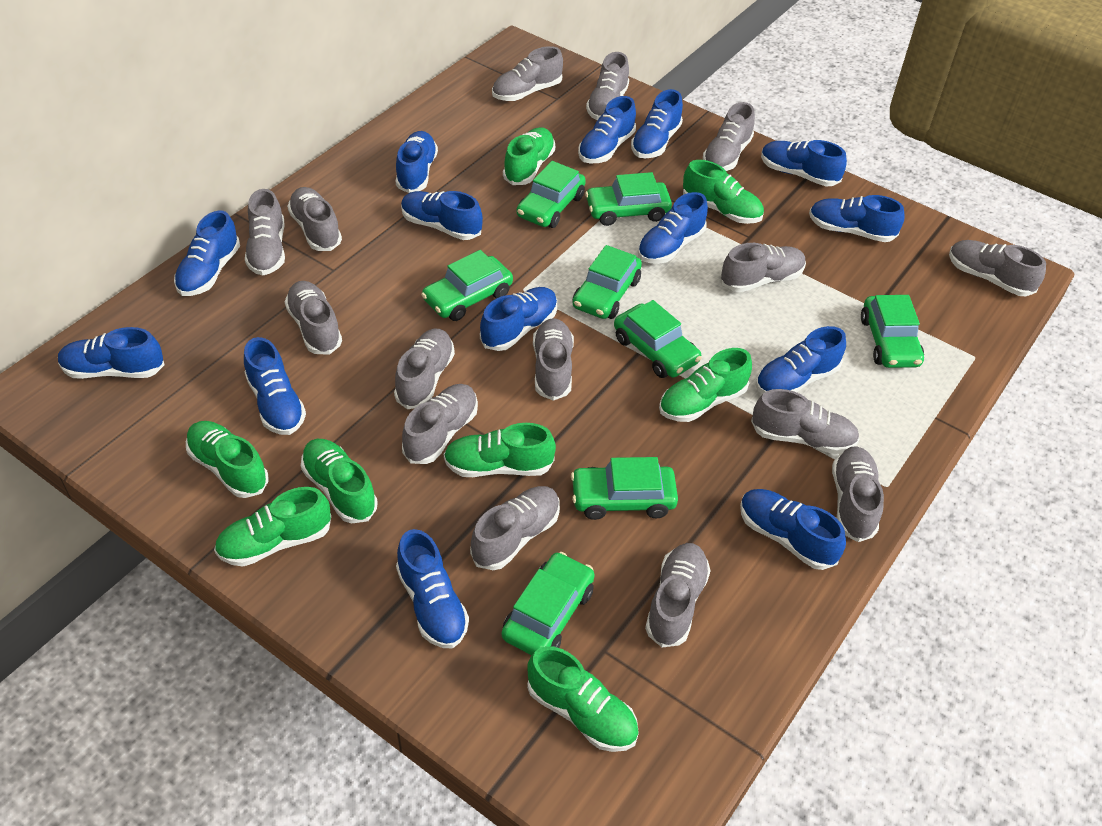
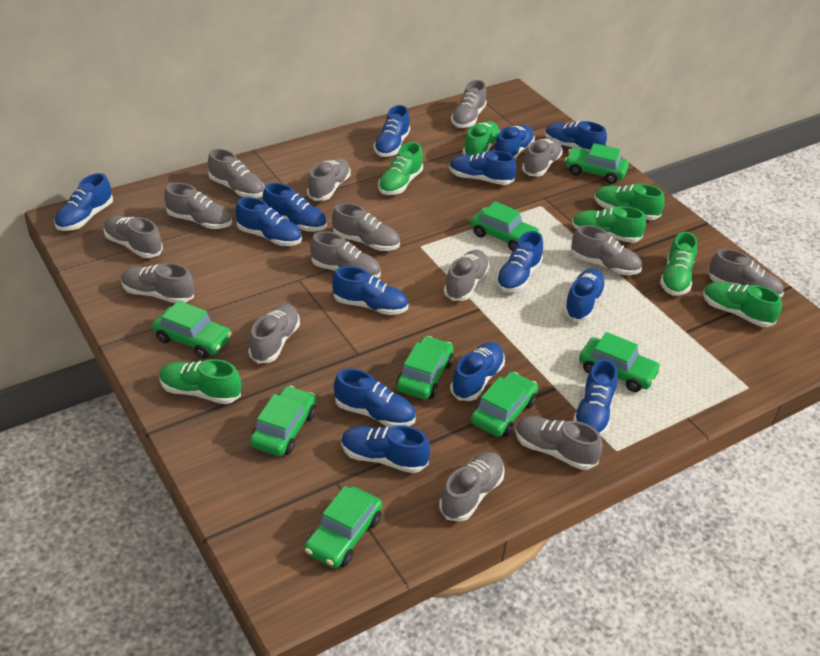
green shoe: [186,421,269,498] [214,487,331,567] [301,439,378,524] [444,423,556,477] [503,127,555,185] [527,646,639,752] [659,348,752,422] [683,160,764,224] = 8 -> [159,359,241,404] [378,142,423,195] [463,121,500,155] [572,206,646,243] [595,184,665,220] [660,232,697,296] [703,282,782,327] = 7

